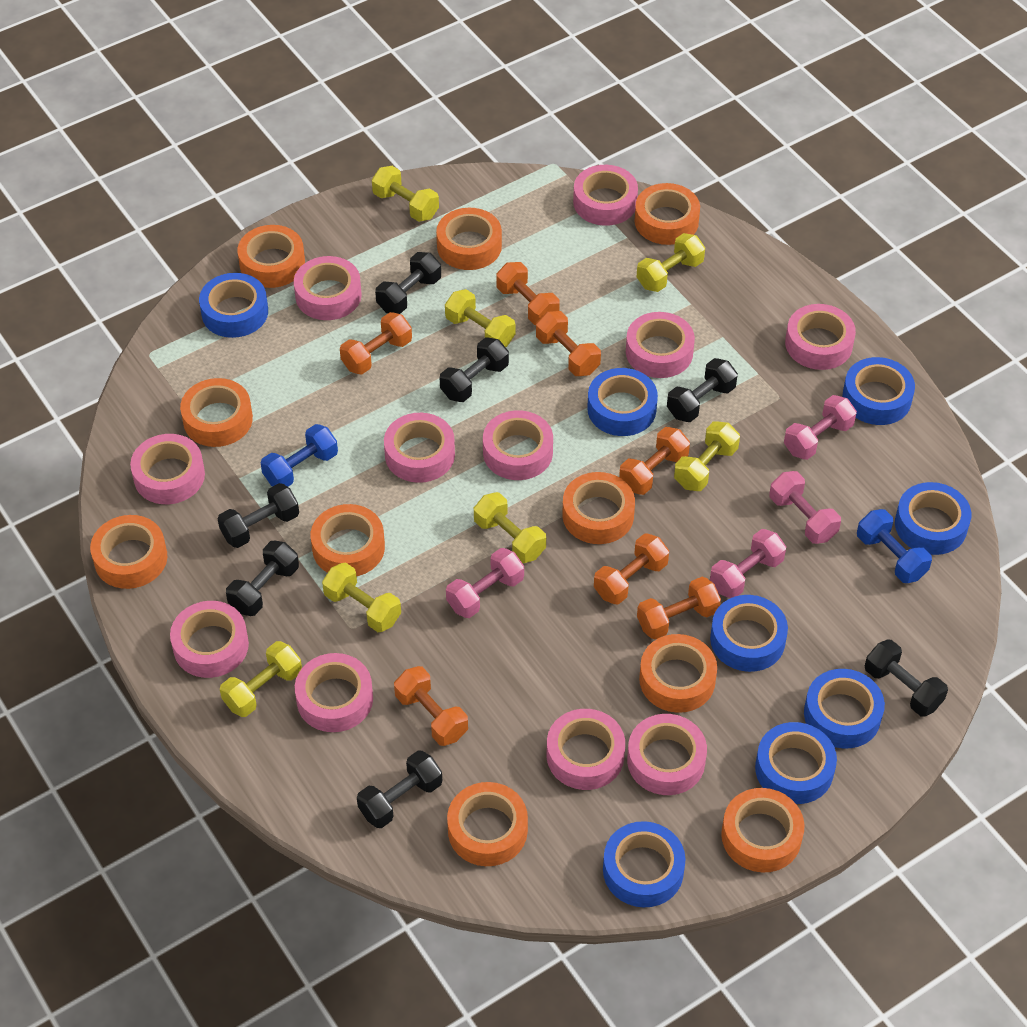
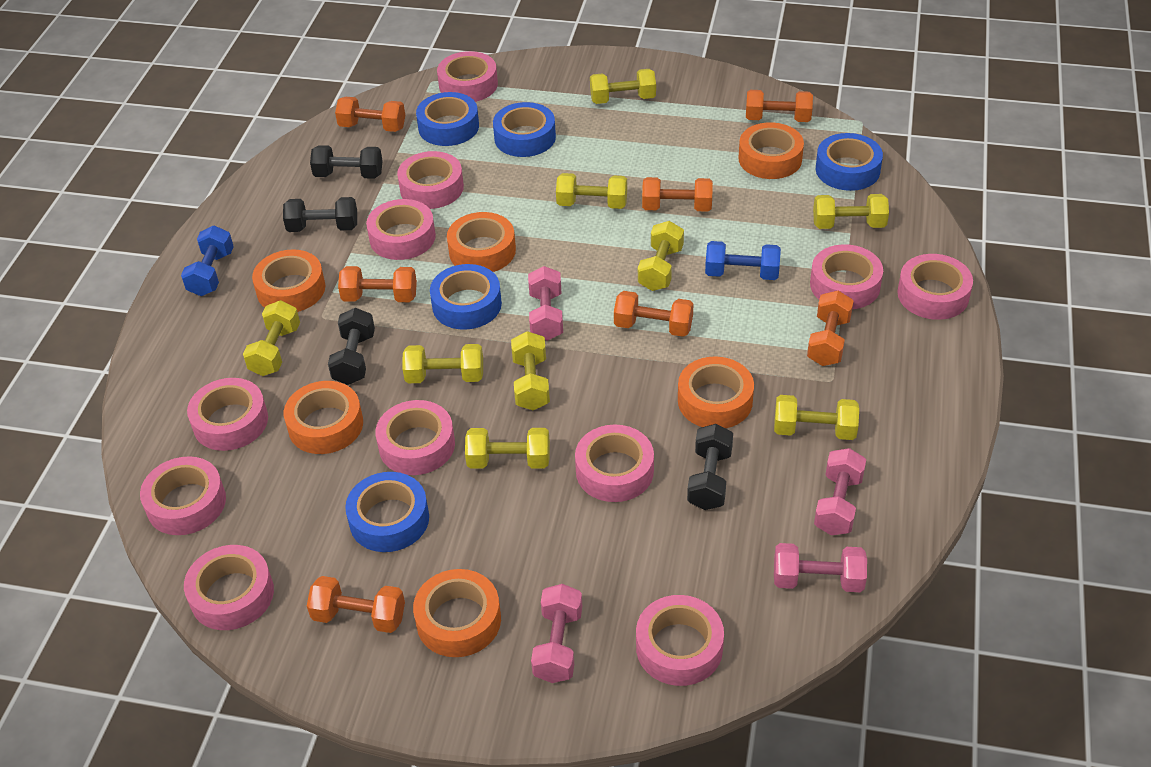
black dumbbell: [217,483,299,548] [226,541,299,616] [357,750,442,828] [375,252,441,314] [440,337,509,402] [667,358,738,422] [865,640,948,717] = 7 -> [283,197,357,232] [310,145,382,179] [328,308,375,385] [687,424,733,510] = 4
blue tape: [199,273,268,338] [587,368,658,436] [603,821,685,908] [710,595,788,672] [755,722,837,804] [804,669,885,749] [842,357,915,425] [895,482,971,555] = 8 -> [345,472,429,552] [416,92,479,146] [430,264,502,330] [493,102,556,157] [816,133,883,191] = 5
orange tape: [90,515,167,589] [180,378,253,447] [238,225,305,288] [311,504,385,576] [436,208,502,270] [447,782,528,866] [562,472,635,544] [635,183,700,245] [639,634,717,713] [721,788,805,873] = 10 -> [252,249,325,312] [284,381,363,454] [413,569,501,657] [447,212,516,272] [678,356,754,428] [739,122,804,179] = 6
yellow dumbbell: [220,641,302,717] [322,563,401,632] [372,166,439,222] [445,289,516,347] [474,492,546,563] [637,233,705,292] [674,421,740,491] = 7 -> [243,300,300,376] [403,344,483,383] [465,428,550,469] [511,331,550,410] [556,173,627,209] [590,69,656,104] [638,221,684,291] [774,395,859,440] [813,194,889,229] = 9

